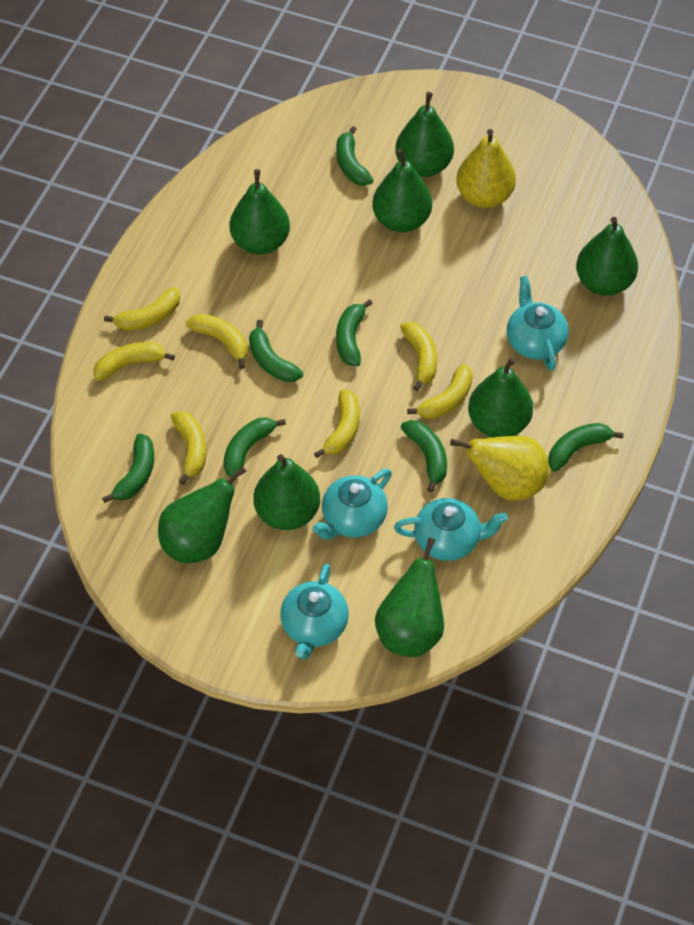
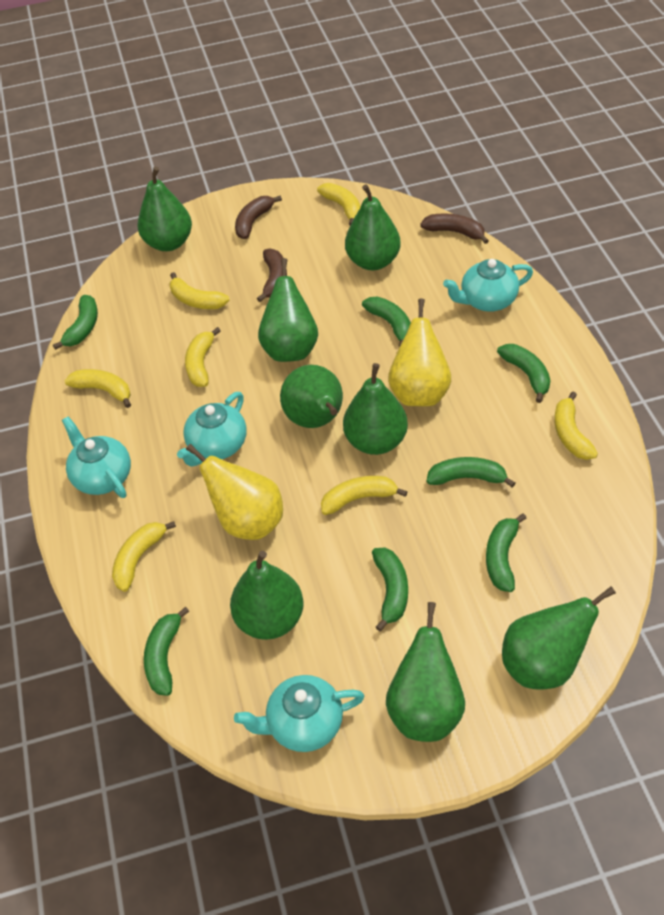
brown banana: none = 0 -> [235,196,282,239] [257,248,287,302] [421,213,489,244] = 3

